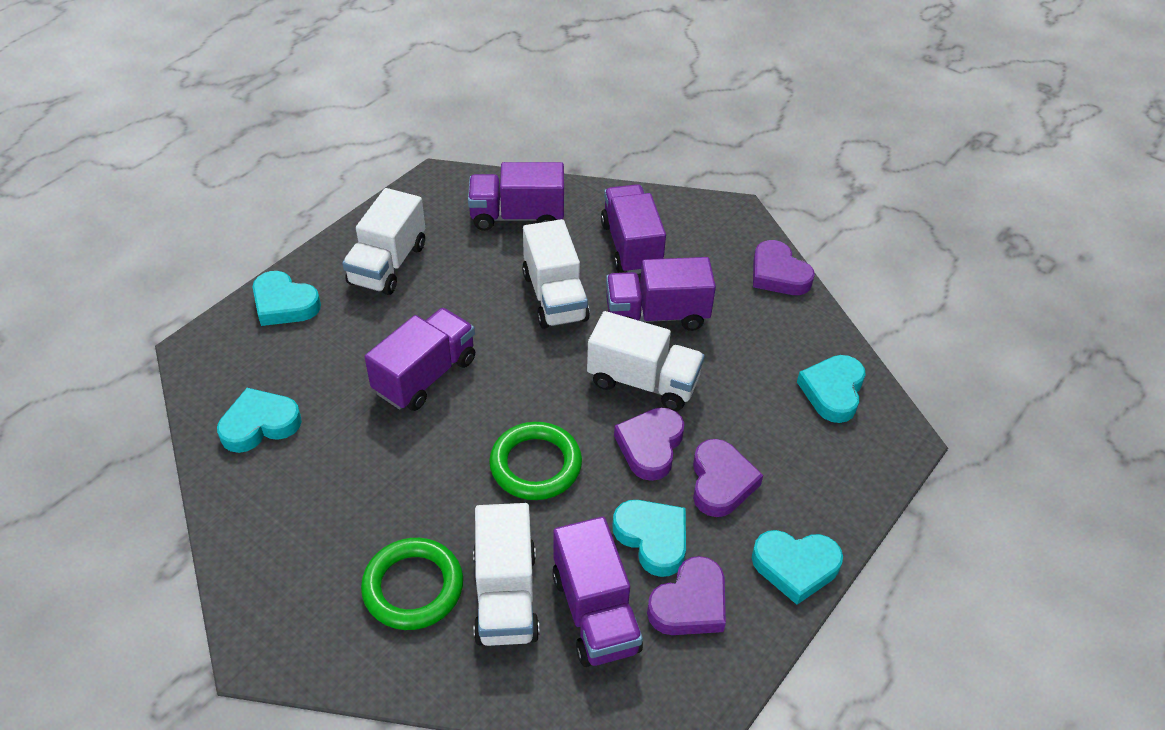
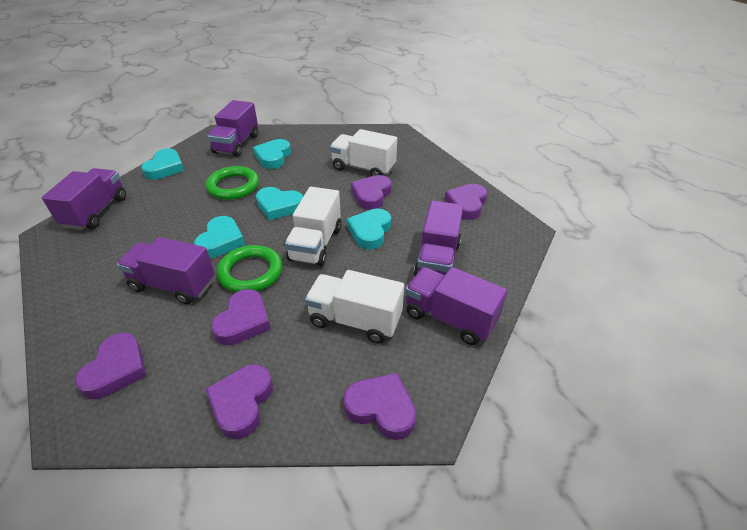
purple heart: [614,407,684,481] [647,556,726,635] [693,439,763,517] [753,240,815,295] = 4 -> [75,333,146,399] [206,365,273,439] [211,289,271,345] [344,373,417,440] [351,175,392,210] [444,184,487,220] = 6
white truck: [342,188,425,295] [473,503,540,646] [522,219,590,329] [587,311,705,411] = 4 -> [285,187,341,266] [305,270,404,344] [330,129,397,176] = 3

